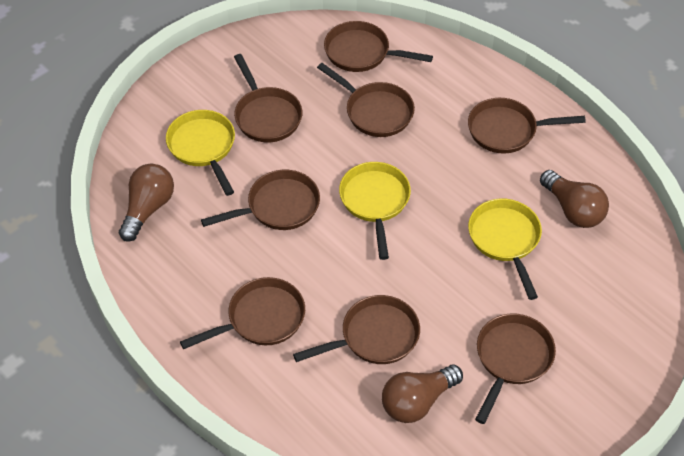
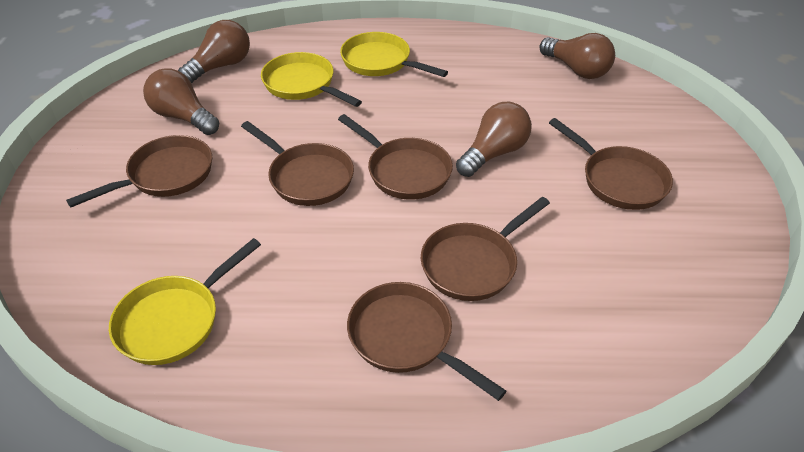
brown light bulb: [119,164,174,242] [382,364,463,423] [540,170,609,228] = 3 -> [143,68,219,135] [178,20,250,83] [456,102,532,177] [540,33,615,79] = 4
brown pan: [180,277,305,349] [201,170,320,230] [234,54,303,142] [293,295,420,364] [317,63,415,137] [324,21,433,72] [468,98,586,154] [475,313,556,424] = 8 -> [66,135,212,207] [241,121,354,206] [338,114,453,200] [347,282,506,401] [421,197,550,301] [549,118,673,210] = 6

